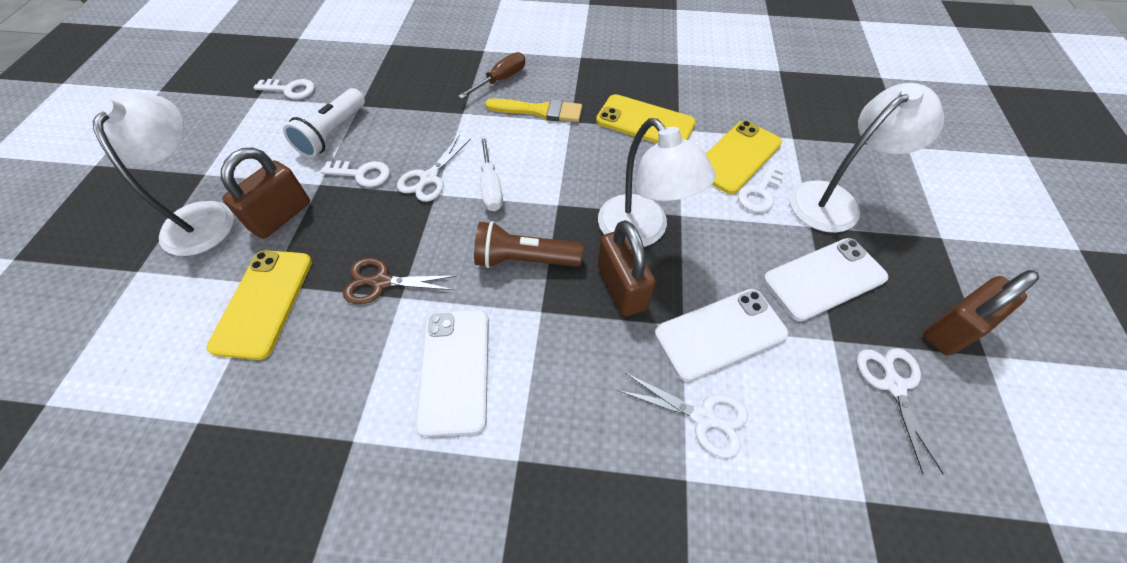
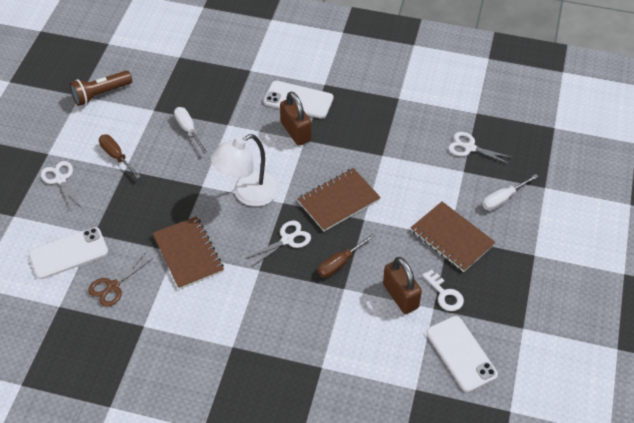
brown notebook: none = 0 -> [153,216,224,289] [297,168,381,231] [411,202,496,272] = 3
brown padlock: [221,147,310,239] [598,220,656,316] [923,270,1039,356] = 3 -> [280,91,311,146] [383,257,422,314] = 2
brown screwdriver: [458,52,525,99] = 1 -> [99,135,141,179] [318,233,375,278] = 2
white flashlight: [283,88,365,158] = 1 -> none = 0
white key: [253,79,315,99] [320,160,390,187] [738,163,785,212] = 3 -> [422,270,464,311] = 1
white lamp: [93,92,234,256] [598,118,716,247] [790,83,944,233] = 3 -> [210,134,279,206] = 1
white screwdriver: [480,136,503,211] = 1 -> [174,107,208,154] [482,174,538,211] = 2
yellow brush: [485,99,582,122] = 1 -> none = 0
yellow phone: [207,250,312,360] [596,94,696,143] [706,120,782,194] = 3 -> none = 0

